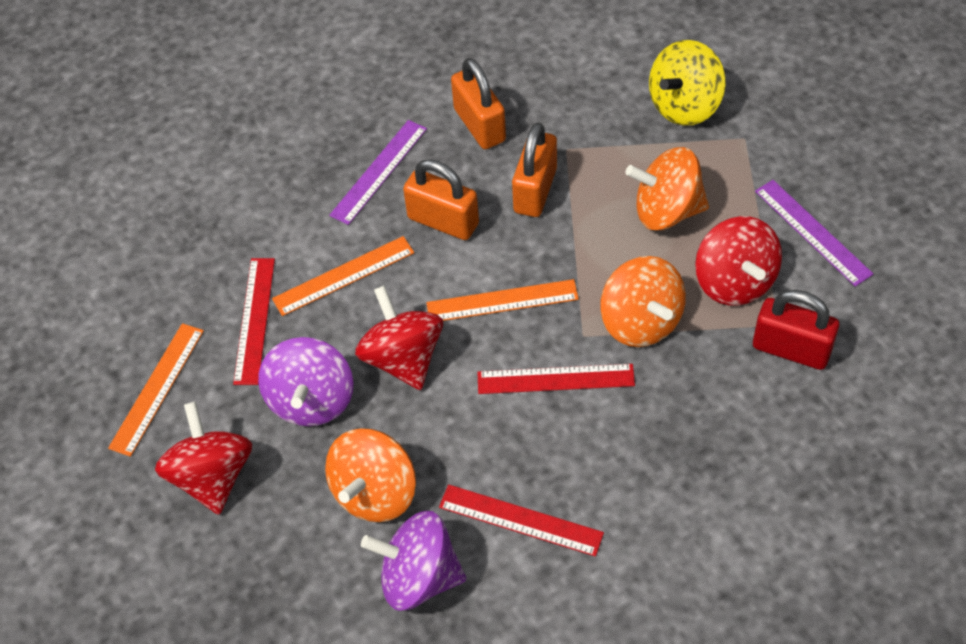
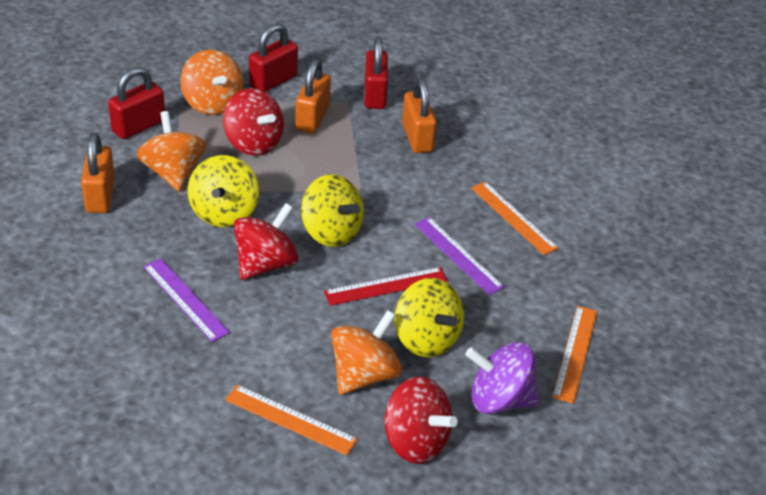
purple spinning top: [258,337,354,426] [361,511,466,611] = 2 -> [465,342,539,414] = 1
red padlock: [753,290,839,370] = 1 -> [108,67,165,139] [249,24,298,92] [365,37,388,109] = 3
red ruler: [233,258,275,385] [439,484,604,557] [477,364,635,394] = 3 -> [324,267,448,306] = 1
yellow spinning top: [649,40,726,126] = 1 -> [188,155,259,227] [301,174,364,247] [394,278,464,357] = 3

